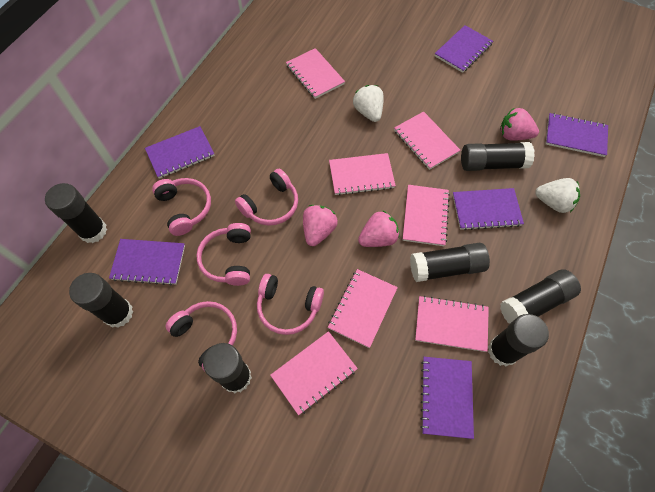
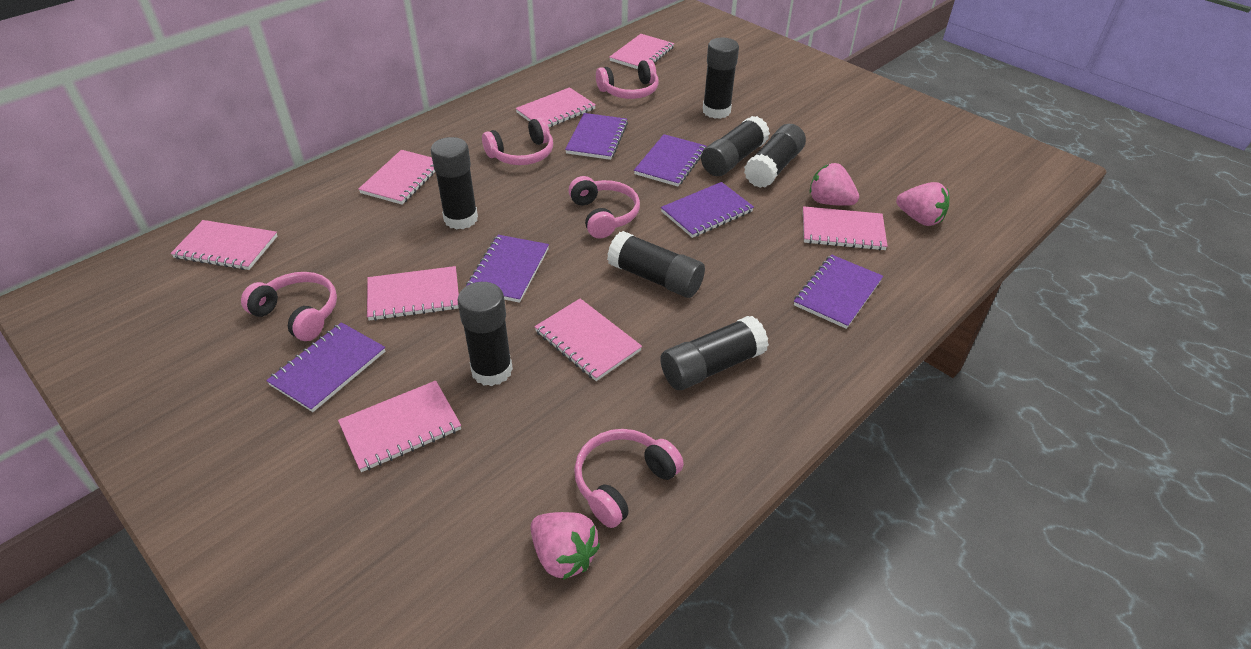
pink notebook: [270,331,358,415] [286,48,345,99] [328,269,398,348] [329,153,396,196] [394,111,460,170] [403,185,450,246] [415,296,489,352] = 7 -> [171,220,277,270] [338,381,461,472] [358,150,435,205] [367,266,459,321] [516,87,596,127] [534,298,642,381] [610,34,674,69] [803,206,888,250] = 8
white strawberry: [353,85,384,122] [535,178,580,213] = 2 -> none = 0

